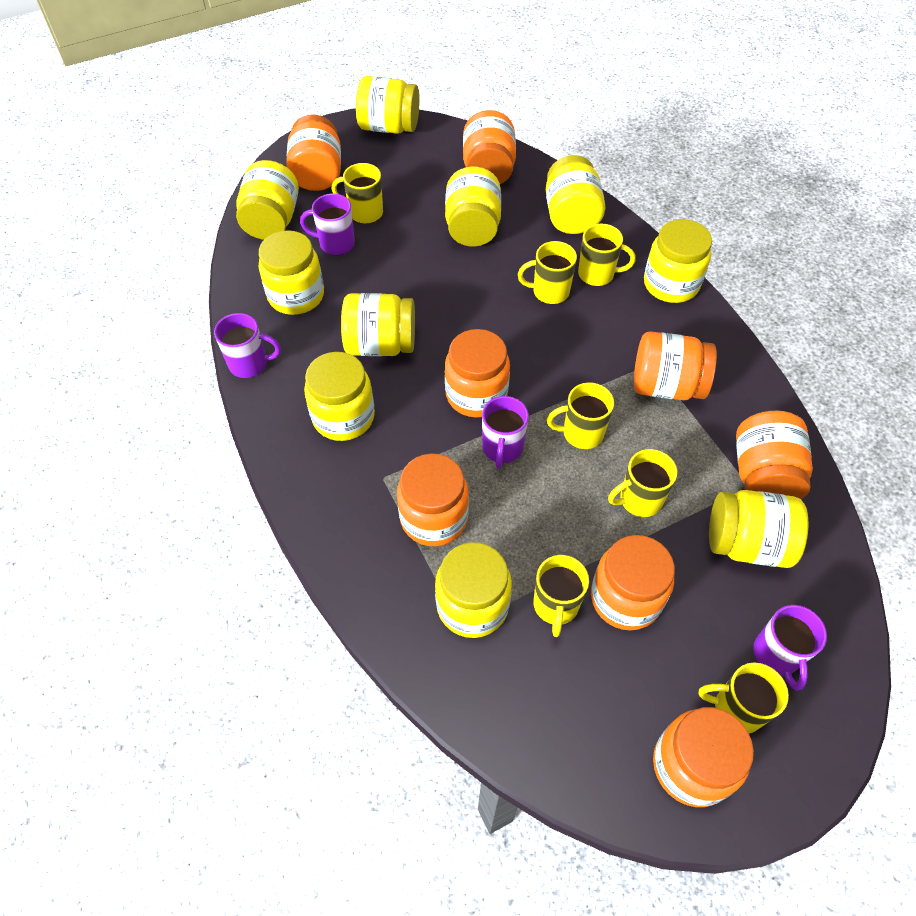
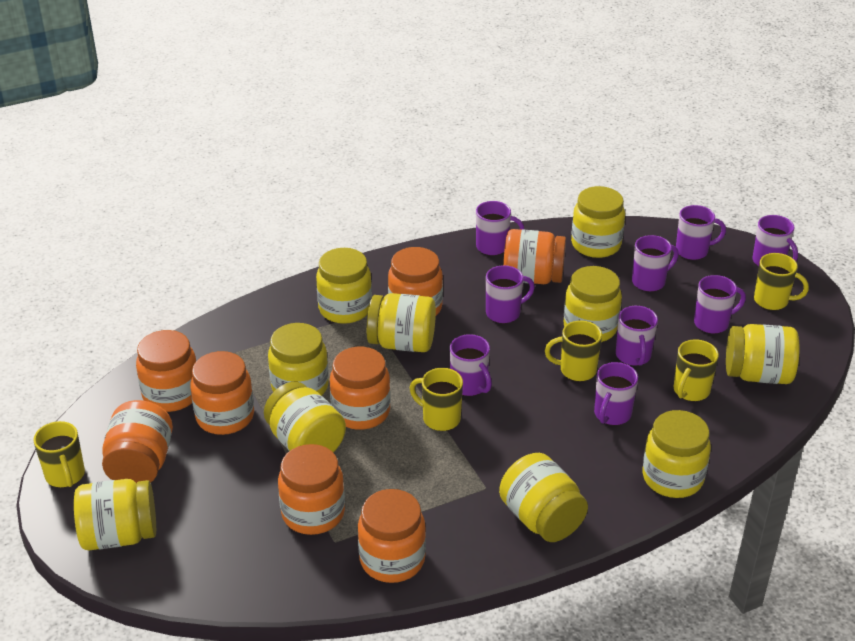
purple mug: [214,313,281,378] [300,194,355,255] [482,396,529,469] [753,605,827,691] = 4 -> [450,334,492,396] [476,201,525,256] [486,265,535,323] [594,362,638,425] [616,306,658,366] [632,235,679,292] [676,205,726,260] [694,275,746,334] [753,215,798,267] = 9
yellow mug: [332,163,383,224] [518,241,577,304] [533,555,589,637] [547,382,614,449] [578,224,635,286] [608,449,677,517] [698,663,789,734] = 7 -> [33,421,85,488] [410,368,463,431] [545,320,602,382] [674,339,719,401] [754,253,809,310] = 5

